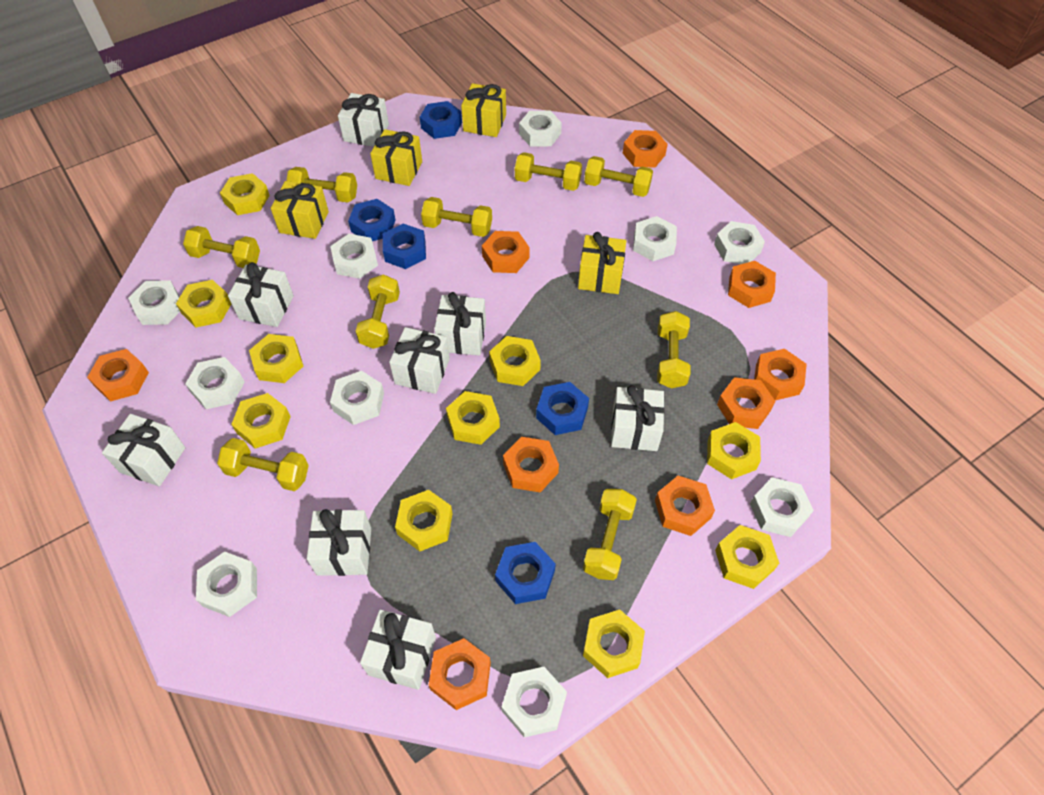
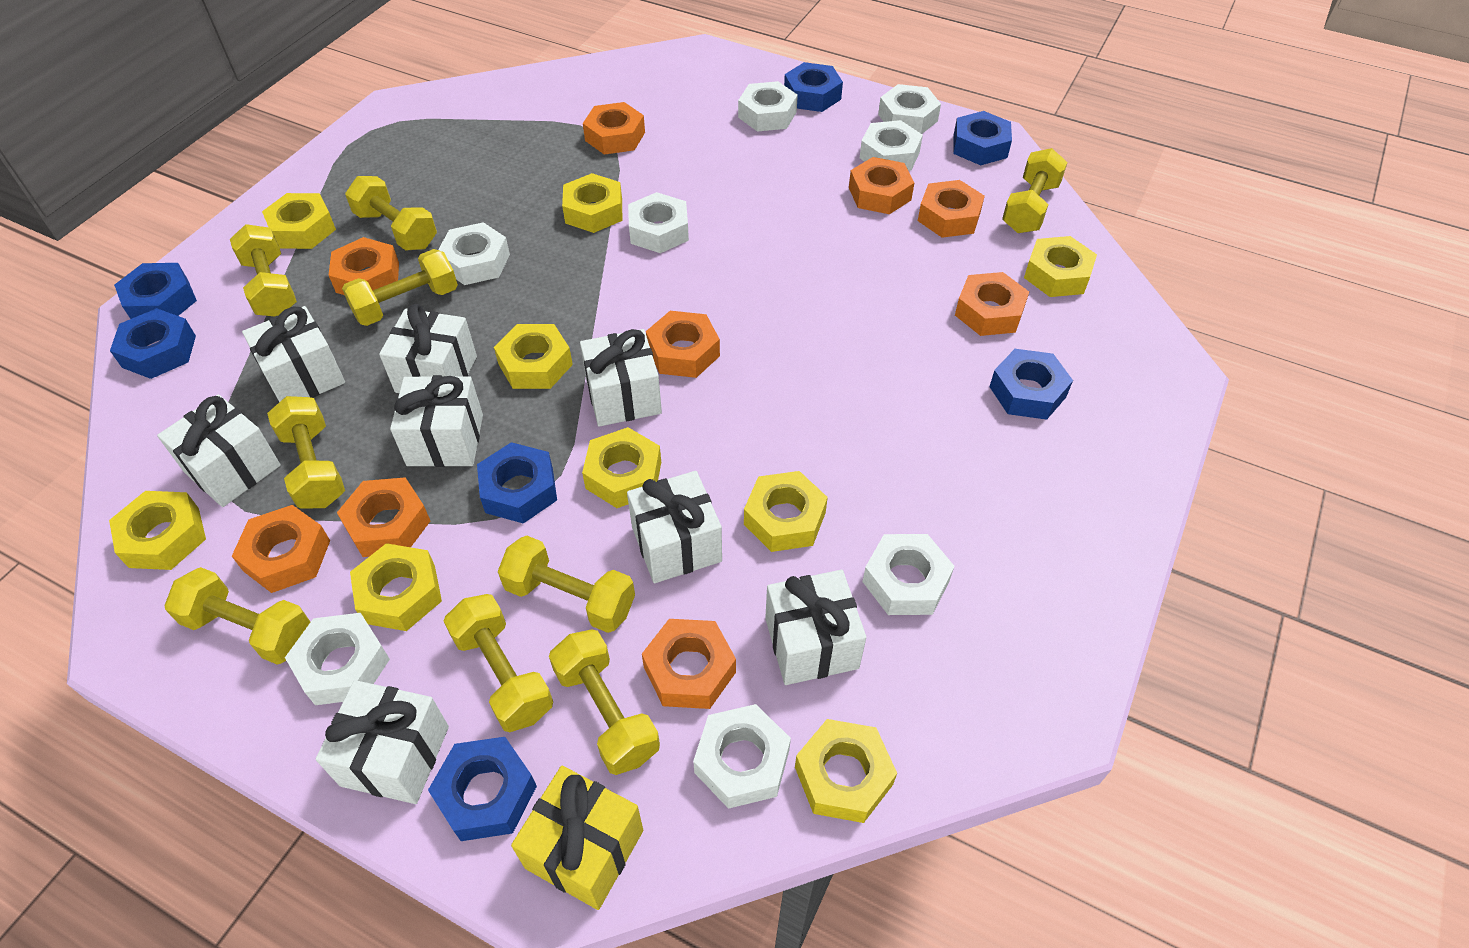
blue nut: [348,199,395,241] [383,224,426,269] [420,101,462,139] [495,542,556,604] [536,382,589,435] = 5 -> [110,308,196,379] [114,263,197,319] [428,737,537,841] [477,442,557,524] [784,62,843,112] [953,111,1012,165] [989,349,1073,420] = 7
white nut: [128,280,180,325] [185,357,245,409] [196,552,257,617] [330,234,378,279] [330,371,384,425] [502,667,567,738] [519,111,562,147] [633,216,677,261] [714,221,765,264] [750,477,814,537] = 10 -> [285,613,390,705] [438,222,510,285] [628,192,689,253] [693,704,791,809] [738,81,798,132] [860,120,923,171] [862,534,954,615] [878,84,941,134] = 8
yellow gift: [271,181,329,239] [370,129,422,186] [461,83,506,137] [578,232,626,294] = 4 -> [511,766,643,910] = 1
yellow nut: [176,280,231,328] [220,173,270,215] [231,393,291,448] [249,334,303,383] [395,490,453,551] [446,391,500,445] [489,336,541,386] [583,609,645,678] [707,422,761,479] [715,525,779,589] = 10 -> [109,491,206,570] [262,193,336,249] [350,543,442,631] [494,324,573,389] [562,173,622,233] [582,427,661,508] [744,471,828,552] [795,719,897,823] [1024,236,1097,297] = 9

